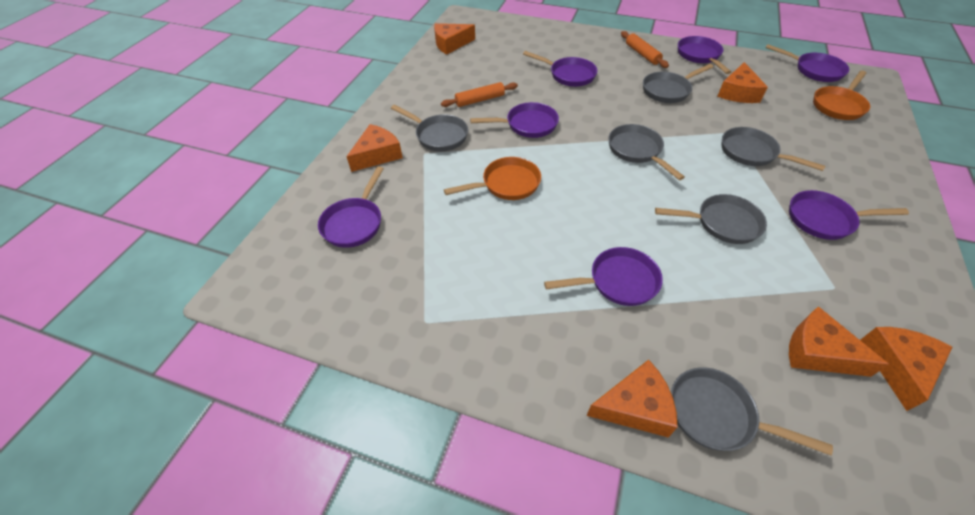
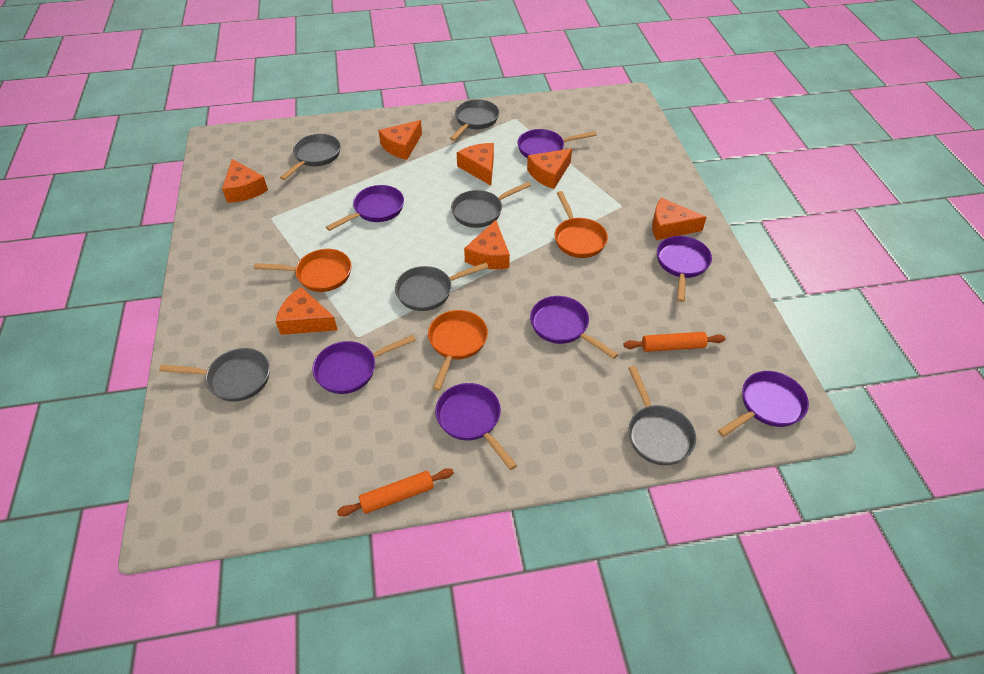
orange cheese: [346,124,403,172] [434,23,475,55] [586,360,678,437] [717,62,768,103] [789,306,889,377] [860,327,952,411] = 6 -> [222,159,268,203] [276,287,338,335] [378,120,422,160] [457,143,494,185] [464,220,510,269] [527,149,572,189] [652,198,707,240] = 7
orange pan: [444,157,541,200] [813,71,870,120] = 2 -> [254,249,351,292] [428,310,488,391] [555,191,608,258] = 3

